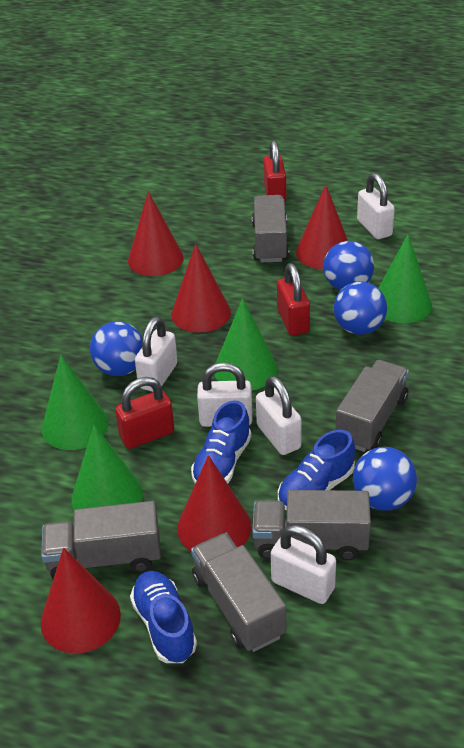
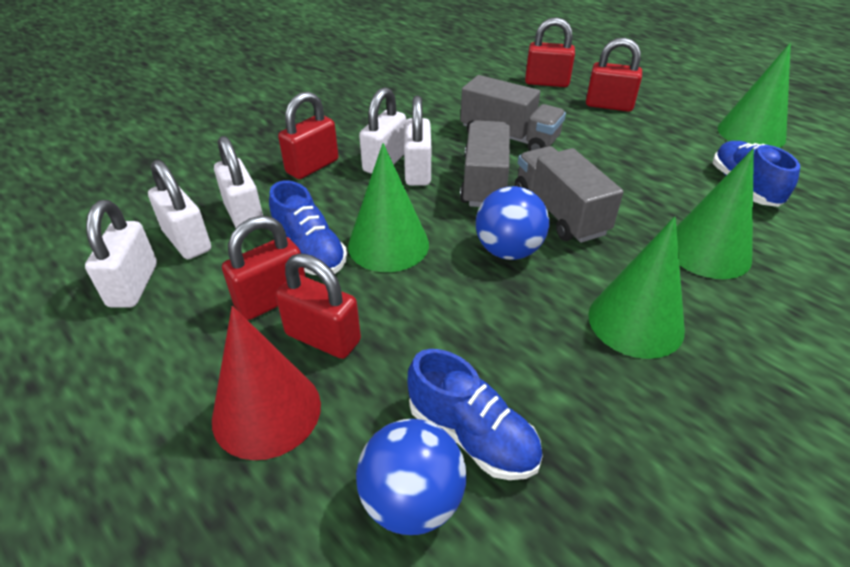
blue ball: [90,321,143,376] [323,241,374,290] [334,281,387,335] [353,447,417,511] = 4 -> [356,419,466,535] [476,186,549,260] = 2
grey truck: [41,501,161,579] [191,533,286,652] [252,195,289,262] [252,490,371,561] [336,360,409,452] = 5 -> [460,75,566,151] [460,120,510,207] [515,146,624,243] = 3
red cone: [41,548,121,654] [128,192,184,276] [171,244,231,333] [177,455,251,551] [296,184,348,269] = 5 -> [212,306,321,460] = 1
red padlock: [115,377,174,449] [263,140,286,202] [277,263,310,336] = 3 -> [222,215,306,320] [276,254,361,359] [278,91,339,179] [525,17,575,87] [586,38,642,112] = 5

